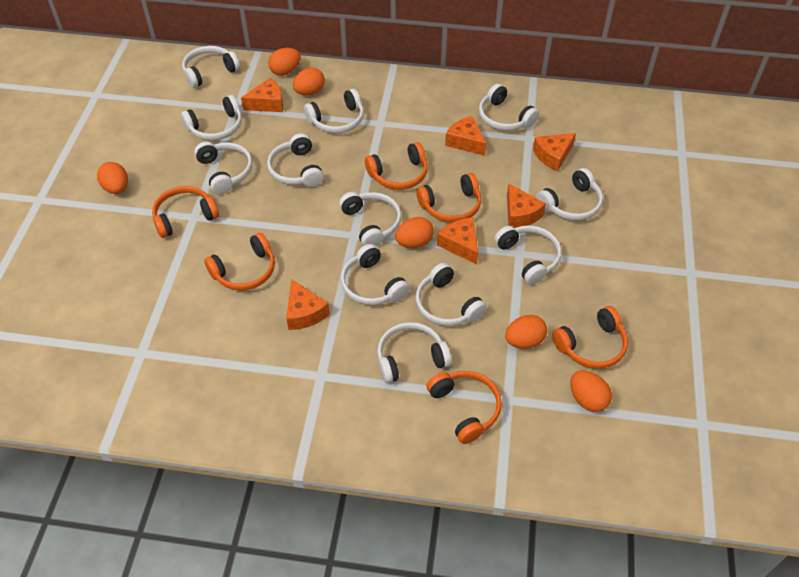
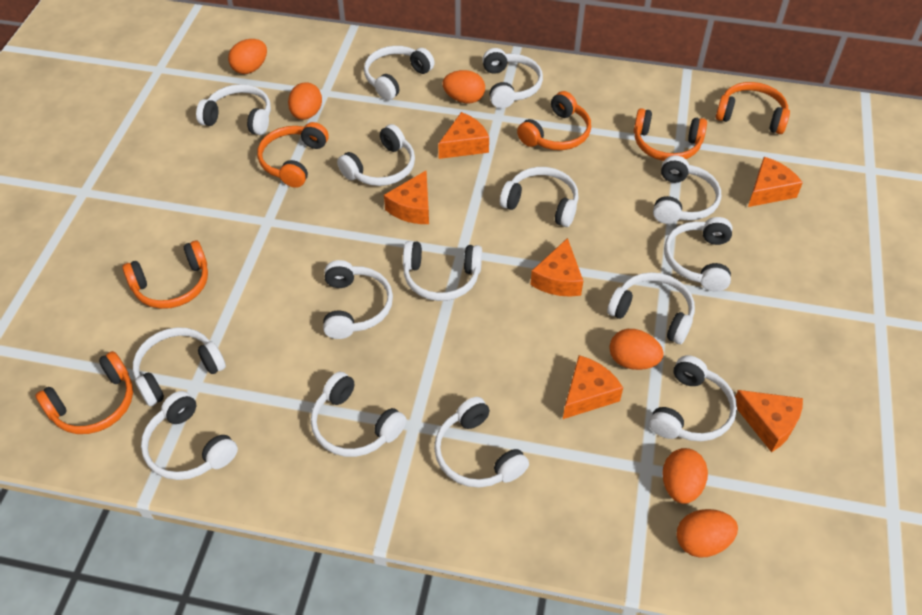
white headphones: [181,95,242,141] [182,46,240,88] [194,141,252,194] [267,133,324,187] [304,89,364,133] [339,192,401,247] [341,244,410,305] [377,322,452,383] [416,263,487,326] [479,84,539,131] [494,225,562,285] [536,168,603,220] = 12 -> [133,327,226,406] [141,391,238,480] [196,84,271,135] [311,372,406,457] [323,260,393,339] [337,124,415,186] [364,46,435,101] [403,241,482,301] [434,397,529,488] [482,48,543,108] [500,167,578,227] [607,272,695,344] [649,355,737,441] [653,155,721,224] [664,217,732,291] = 15

